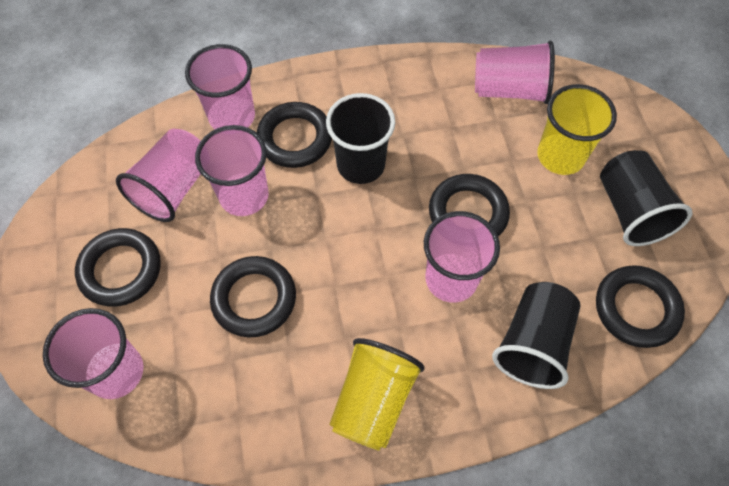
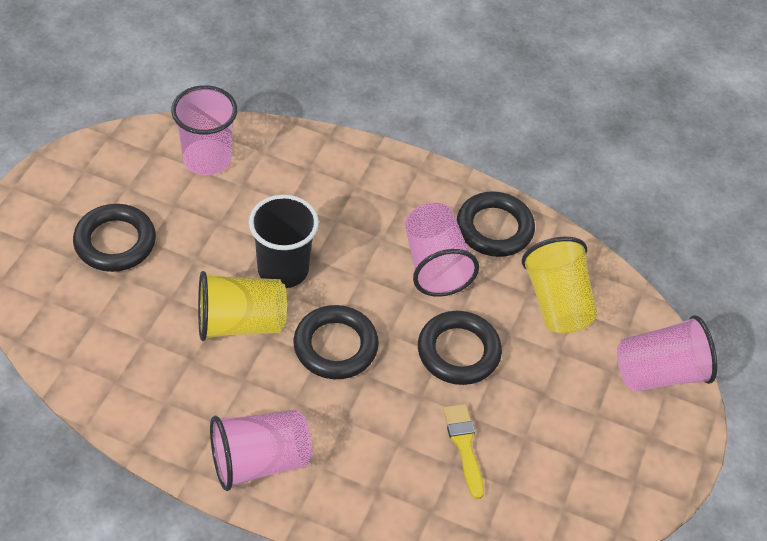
black cup: [326,93,396,184] [492,282,581,389] [600,150,693,246] = 3 -> [249,195,319,288] = 1
black ring: [75,228,161,307] [210,256,296,338] [257,102,332,168] [429,174,510,237] [596,265,685,348] = 5 -> [73,204,156,272] [293,305,379,379] [418,311,502,385] [457,191,535,257] = 4
pink cup: [43,308,143,399] [116,129,201,222] [185,44,255,129] [195,125,269,216] [424,211,500,303] [475,41,555,104] = 6 -> [171,85,237,176] [210,409,312,491] [405,202,479,297] [617,315,717,392] = 4
yellow brush: none = 0 -> [443,404,484,499] = 1

